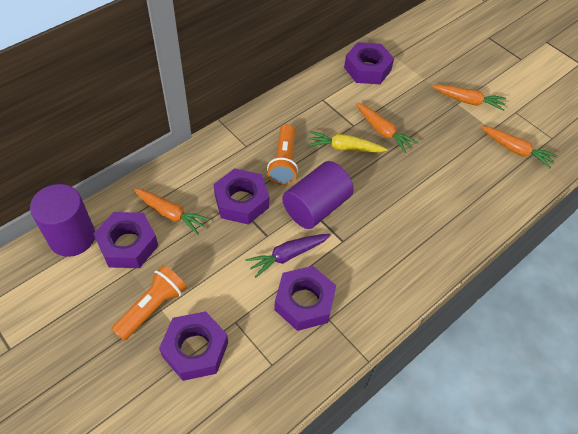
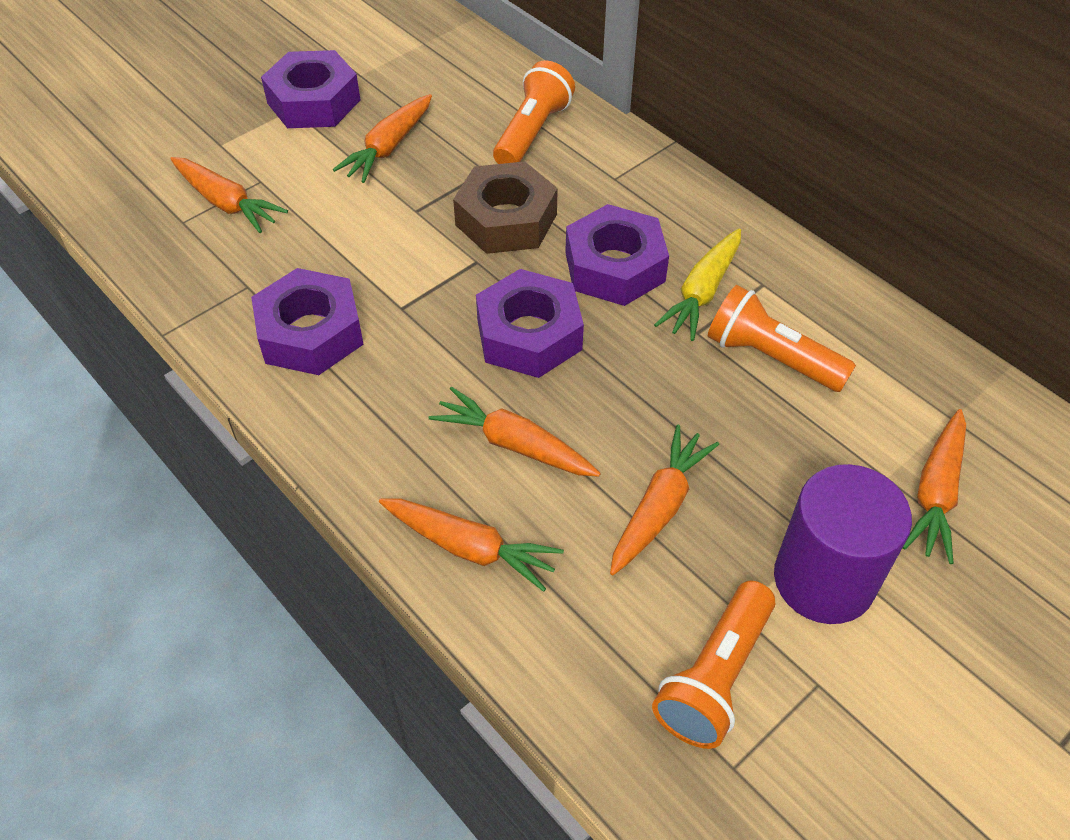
brown nut: none = 0 -> [453,161,558,254] = 1
orange carrot: [133,188,210,235] [356,103,418,153] [432,85,506,111] [480,126,557,168] = 4 -> [170,157,288,233] [333,94,432,183] [379,499,564,592] [429,387,601,477] [610,424,719,575] [903,409,966,564] = 6
orange flashlight: [112,265,187,341] [267,124,298,185] = 2 -> [493,61,575,164] [652,581,776,749] [708,285,856,392] = 3
purple carrot: [245,234,330,278] = 1 -> none = 0
purple cylinder: [30,184,95,257] [282,161,354,229] = 2 -> [774,464,912,624] = 1
purple nut: [94,212,158,268] [159,311,228,381] [214,168,269,225] [274,266,336,331] [344,42,394,84] = 5 -> [251,268,364,375] [261,50,360,128] [476,269,584,378] [565,204,669,306] = 4

